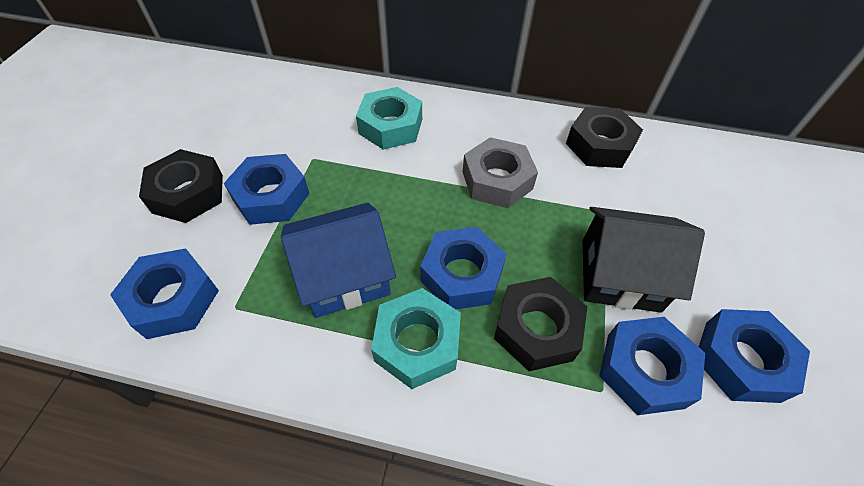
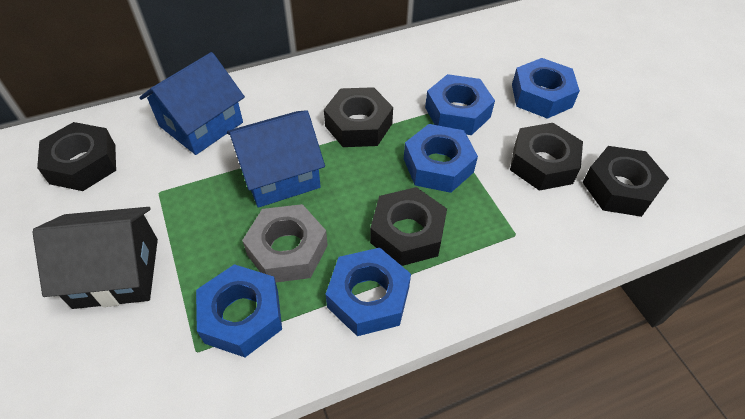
black nut: [139,149,223,223] [494,277,587,371] [566,107,643,168] = 3 -> [37,122,116,191] [324,87,393,147] [370,187,447,266] [510,123,583,191] [582,146,669,217] = 5
blue house: [281,203,396,318] = 1 -> [139,52,245,155] [227,110,325,208] = 2
turquoise nut: [356,87,422,150] [371,288,461,389] = 2 -> none = 0

